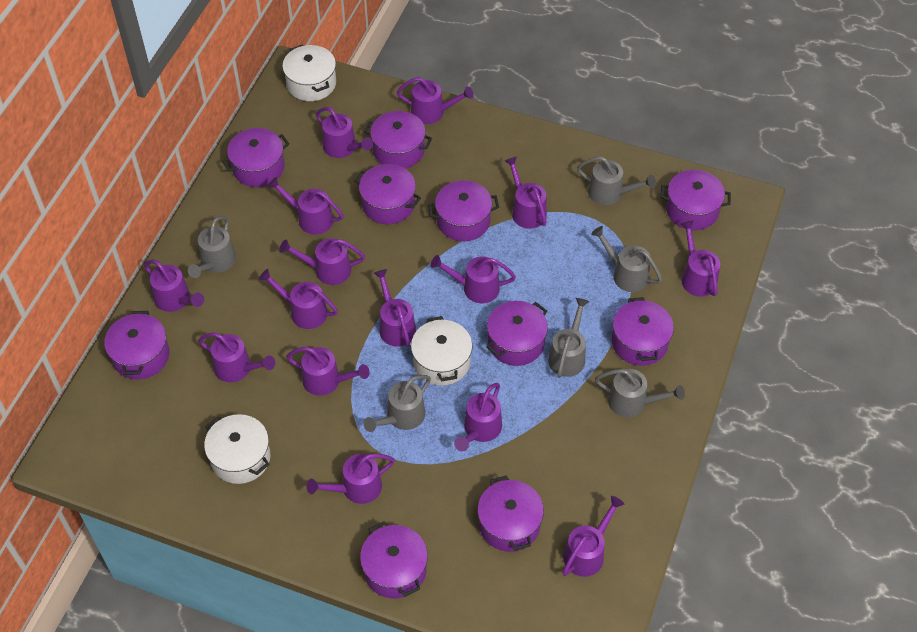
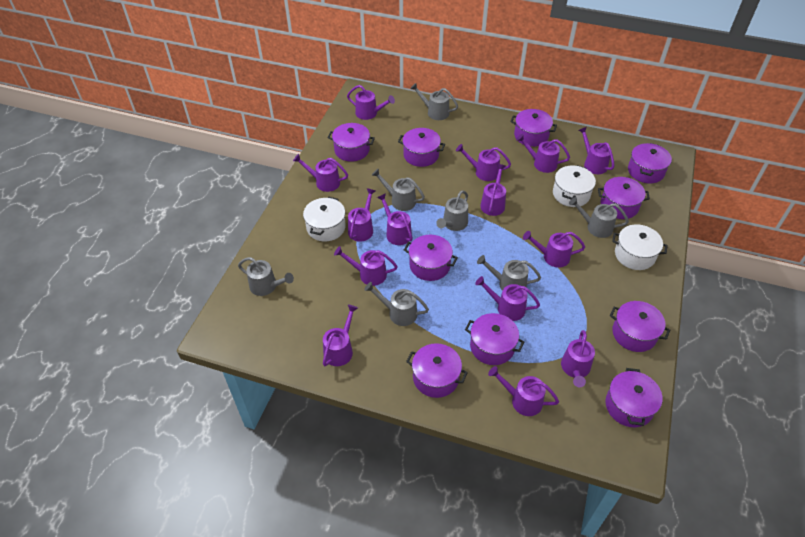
grey watering can: [188,216,236,278] [363,375,431,432] [548,298,590,378] [577,156,656,205] [591,226,662,292] [595,369,685,417] = 6 -> [238,257,294,296] [364,282,429,326] [372,169,425,211] [410,83,458,120] [436,190,468,231] [477,255,541,291] [569,197,629,238] = 7
purple watering can: [144,260,204,312] [198,332,275,382] [259,269,338,329] [267,177,344,235] [279,238,365,285] [286,347,369,396] [306,454,395,504] [316,107,373,158] [374,269,416,347] [397,77,474,124] [431,255,516,303] [454,383,502,452] [505,156,547,229] [562,496,624,577] [681,221,720,297] = 15 -> [293,154,348,192] [323,304,358,366] [334,246,398,286] [347,85,395,120] [348,188,375,242] [377,193,413,245] [456,144,511,181] [475,276,540,321] [480,164,506,216] [488,366,559,416] [516,134,570,173] [523,231,585,268] [561,330,595,387] [578,127,615,174] = 14

